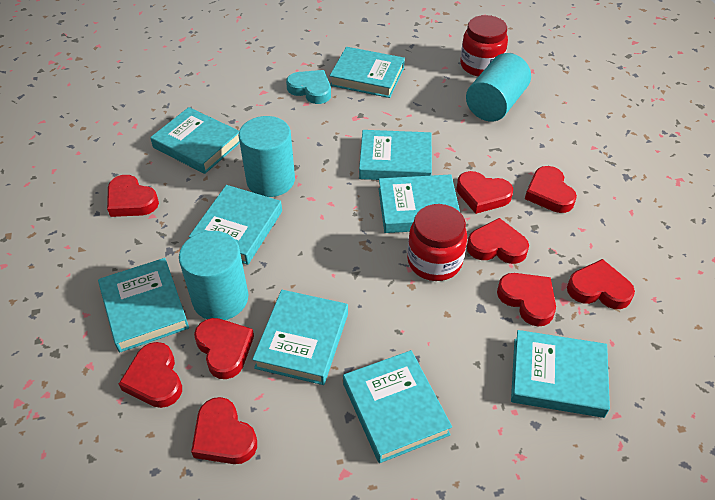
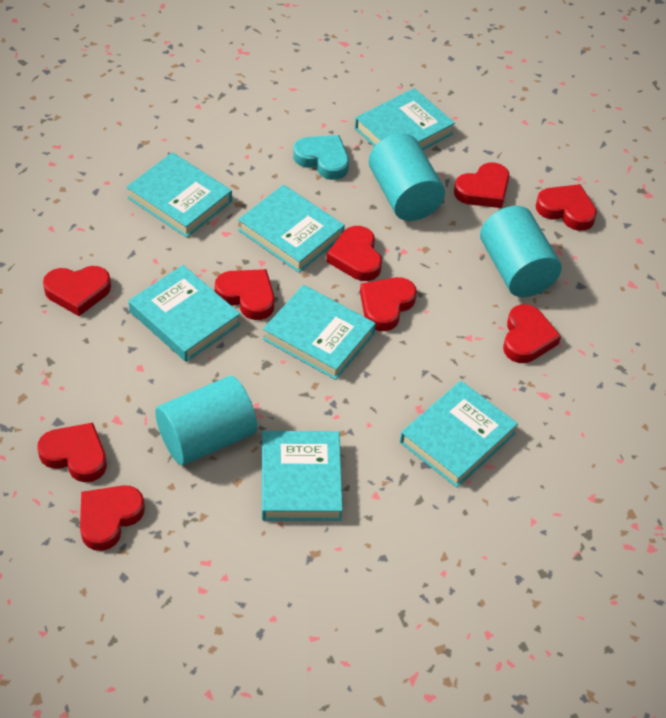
red jar: [407,204,467,281] [460,15,508,76] = 2 -> none = 0
turquoise book: [98,258,189,352] [150,107,240,174] [189,185,282,265] [252,290,348,385] [330,47,405,98] [343,350,452,463] [359,130,432,180] [378,174,460,233] [511,330,610,418] = 9 -> [126,152,232,238] [129,265,240,362] [238,185,345,273] [262,431,343,521] [263,285,376,380] [355,88,455,150] [400,381,518,488] = 7

